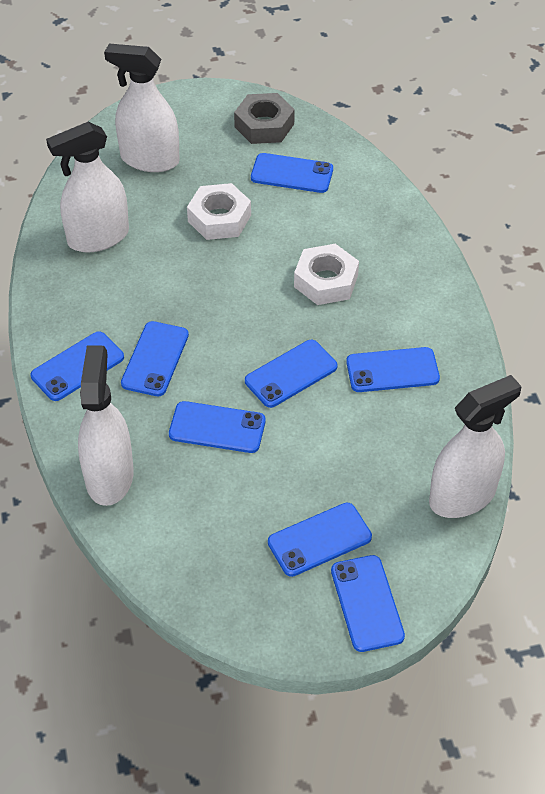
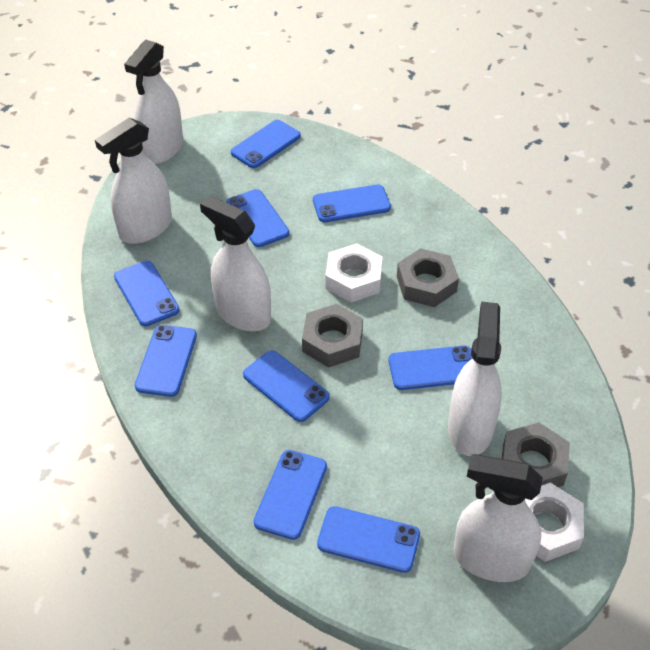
blue phone: [31,331,124,401] [121,321,189,396] [169,401,266,453] [245,340,338,408] [251,153,333,193] [268,503,372,577] [331,555,405,652] [346,347,440,392] = 8 -> [114,261,180,326] [135,325,197,397] [226,189,289,247] [231,120,301,168] [243,350,330,422] [254,450,327,540] [313,184,391,222] [317,506,420,573] [389,346,472,390] = 9
grey nut: [234,93,295,144] = 1 -> [302,304,363,368] [397,248,459,307] [502,422,570,487] = 3
white spray bottle: [46,122,129,253] [78,345,134,506] [104,44,180,172] [429,375,522,518] = 4 -> [95,118,172,244] [124,39,183,164] [200,196,271,331] [448,301,502,456] [454,454,543,582] = 5

